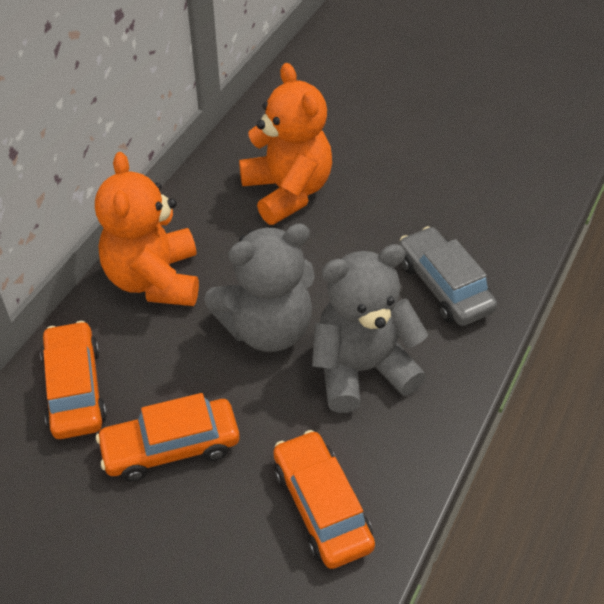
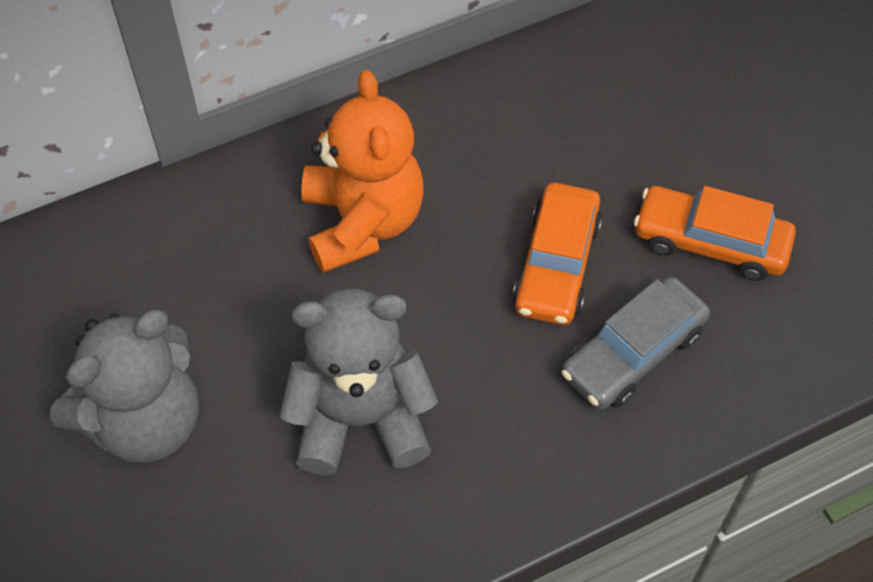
orange car: [40,321,107,439] [96,393,240,481] [273,430,375,569] = 3 -> [513,183,602,325] [634,186,796,281] = 2
orange teddy bear: [95,152,199,306] [239,63,332,225] = 2 -> [301,70,424,273] = 1

